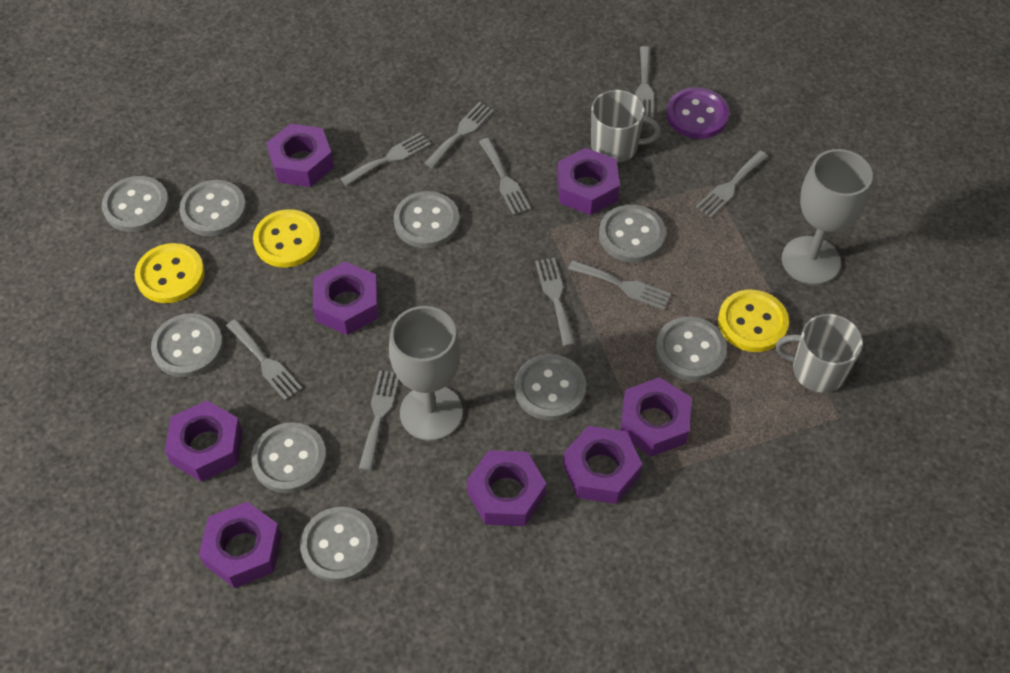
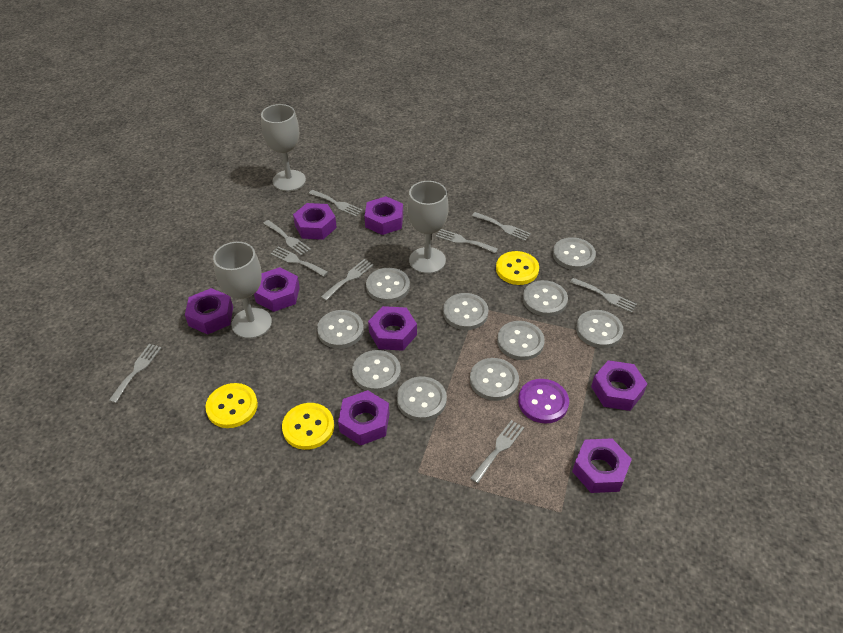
grey button: [102,176,170,232] [151,313,223,378] [179,180,246,236] [251,422,327,493] [300,507,378,583] [394,191,460,248] [515,354,586,421] [599,205,666,262] [656,316,727,381] = 9 -> [317,310,364,348] [352,350,401,392] [366,268,410,303] [397,376,447,421] [443,293,489,330] [470,358,519,401] [497,321,545,360] [523,280,568,317] [553,237,596,270] [576,310,624,348] = 10
grey goblet: [389,306,463,441] [782,149,873,285] = 2 -> [213,242,272,339] [261,104,306,191] [407,181,449,274] = 3
grey mug: [591,90,661,163] [776,314,863,393] = 2 -> none = 0

